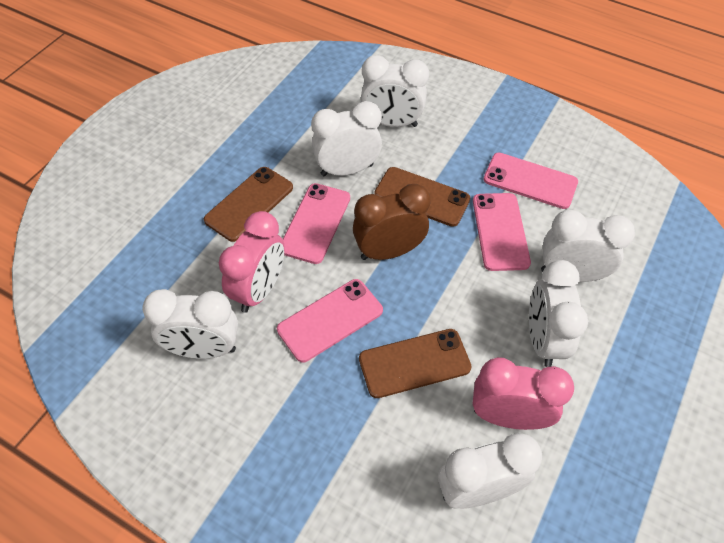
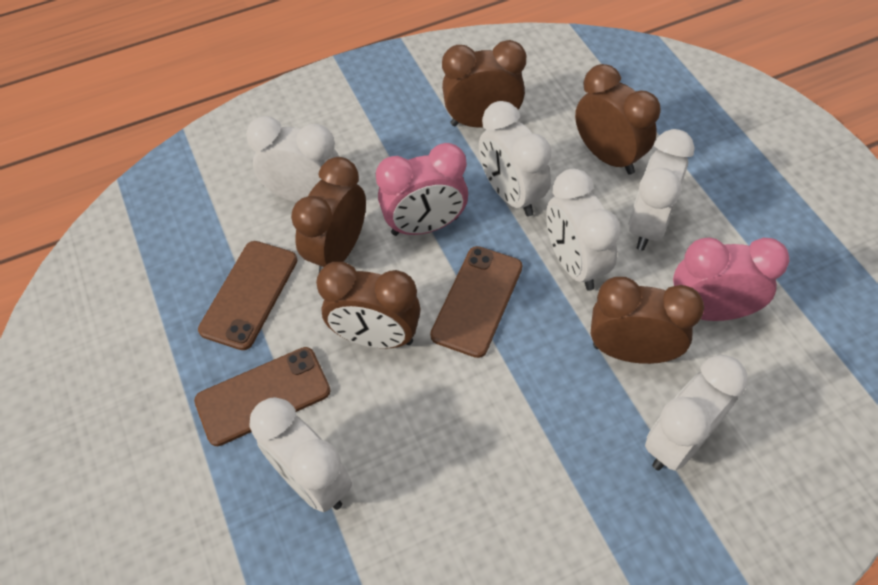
brown clock: [353,184,431,260] = 1 -> [291,157,366,272] [316,262,421,348] [442,40,526,128] [575,64,660,175] [591,277,704,364] = 5
pink phone: [277,279,383,362] [283,183,350,264] [473,193,531,271] [483,153,578,209] = 4 -> none = 0

